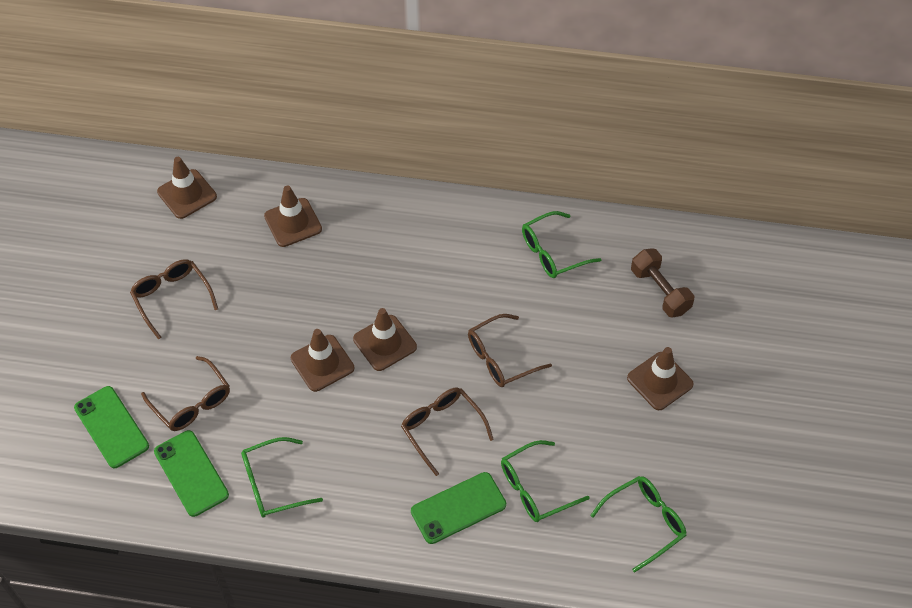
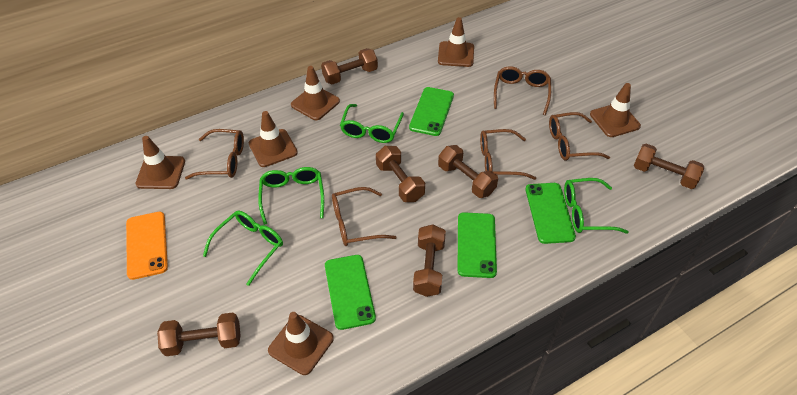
brown dumbbell: [631,248,694,318] = 1 -> [157,312,241,356] [321,48,378,84] [376,146,425,202] [413,224,446,297] [438,145,498,198] [634,144,704,189] = 6
brown glasses: [130,259,218,340] [141,356,230,431] [401,387,494,476] [468,314,552,387] = 4 -> [185,129,244,180] [332,187,397,246] [480,129,536,180] [494,66,551,115] [549,112,610,161] = 5
brown traffic cone: [157,157,217,219] [264,186,322,247] [291,329,354,392] [353,308,417,371] [627,347,694,410] = 5 -> [135,136,185,189] [249,111,298,167] [268,312,334,375] [291,66,340,120] [438,17,474,67] [590,83,641,137] = 6
green phone: [74,386,149,468] [154,430,229,517] [411,472,506,544] = 3 -> [325,255,376,330] [409,87,454,136] [457,212,497,278] [525,183,576,244] = 4
orange phone: none = 0 -> [126,212,168,280] = 1

